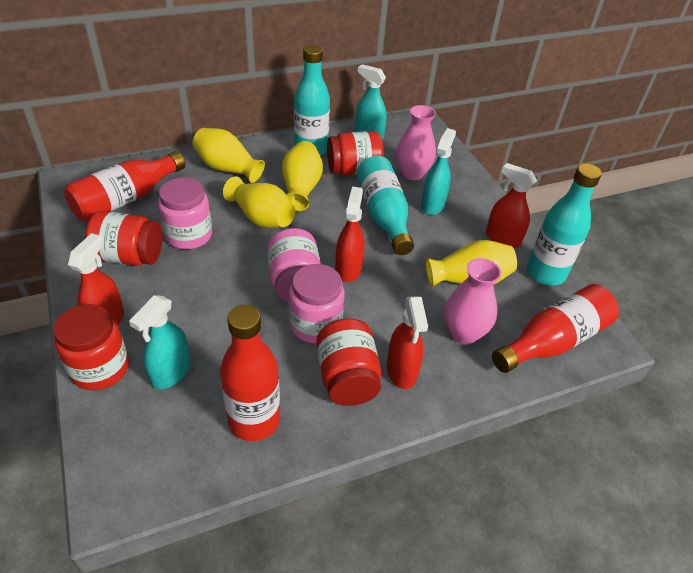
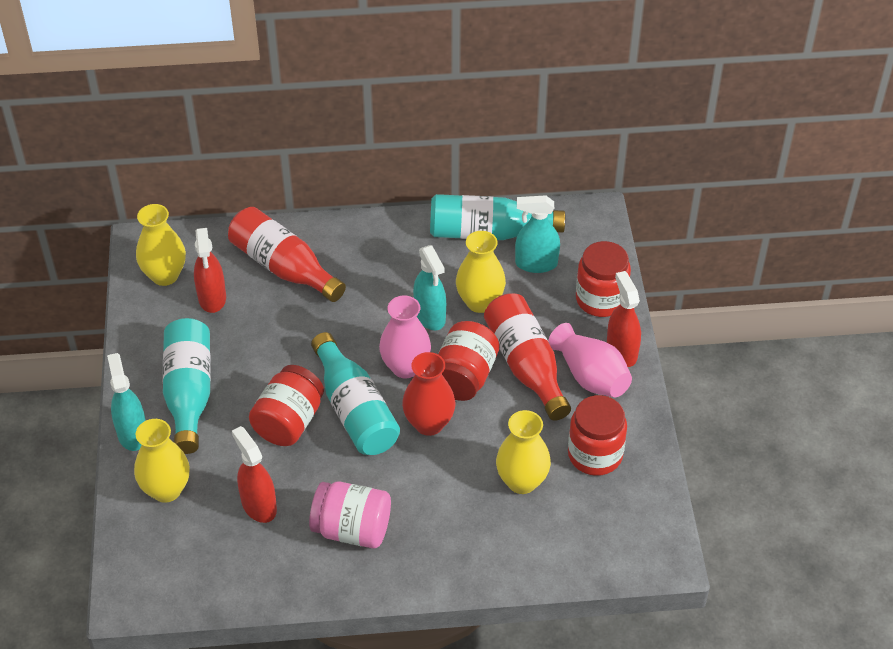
pink jar: [158,178,212,249] [267,228,321,302] [289,264,344,343] = 3 -> [309,481,391,549] = 1
red bottle: [64,151,185,222] [220,305,280,441] [492,284,619,373] = 3 -> [228,207,346,302] [484,293,571,421] = 2
red spray bottle: [68,233,124,325] [335,187,365,282] [386,296,428,389] [486,163,537,248] = 4 -> [194,228,226,313] [232,426,277,523] [607,271,641,367] = 3
red vase: none = 0 -> [402,352,455,436] = 1

